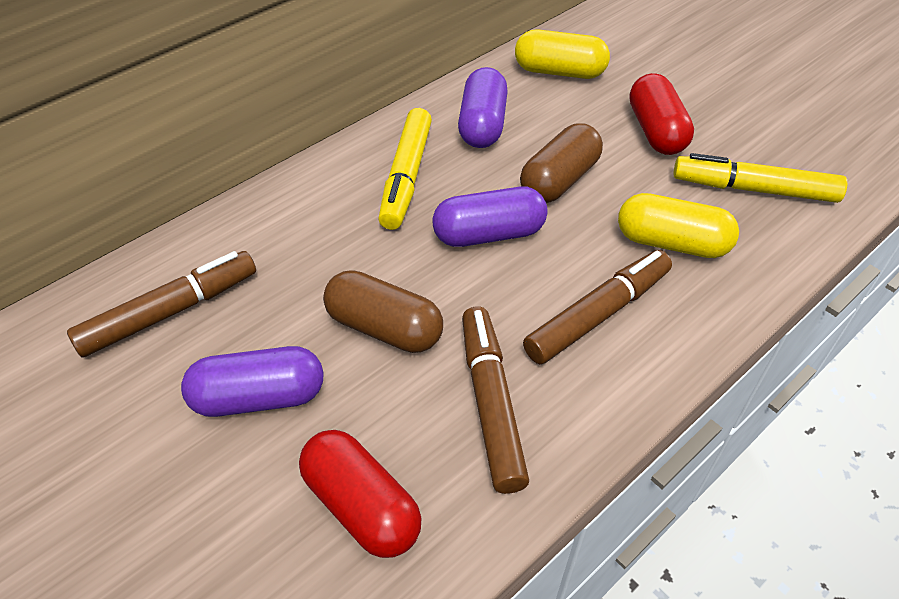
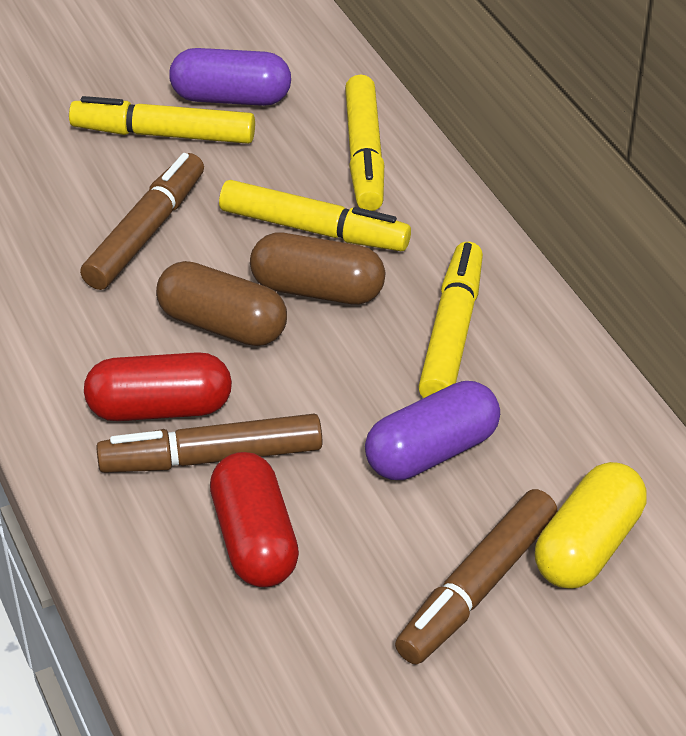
purple capsule: [181,346,323,417] [432,187,548,247] [458,67,508,148] = 3 -> [169,48,291,106] [365,381,500,480] = 2
yellow capsule: [515,29,610,79] [618,193,739,258] = 2 -> [535,462,647,589] = 1
yellow marker: [378,108,432,230] [673,153,847,203] = 2 -> [69,96,255,144] [219,180,411,251] [345,75,384,211] [418,242,483,398] = 4

